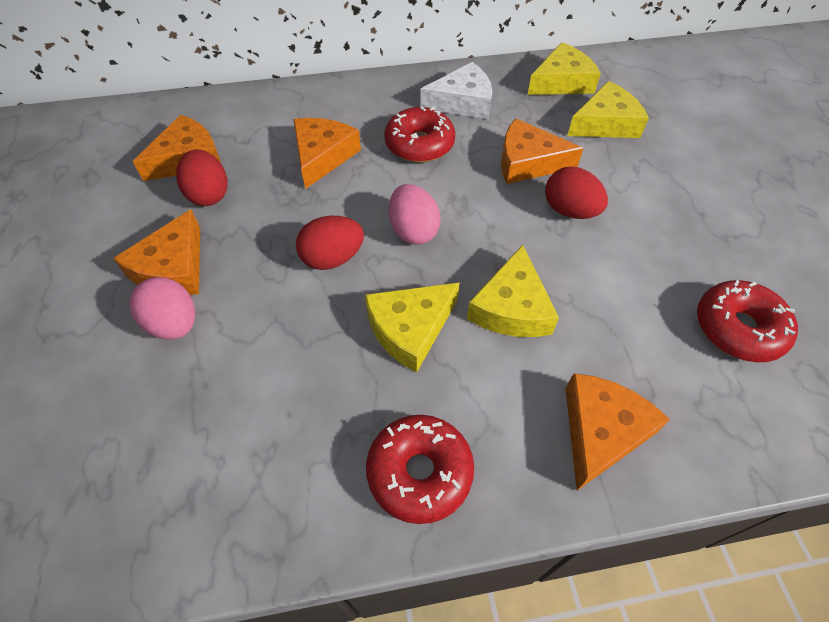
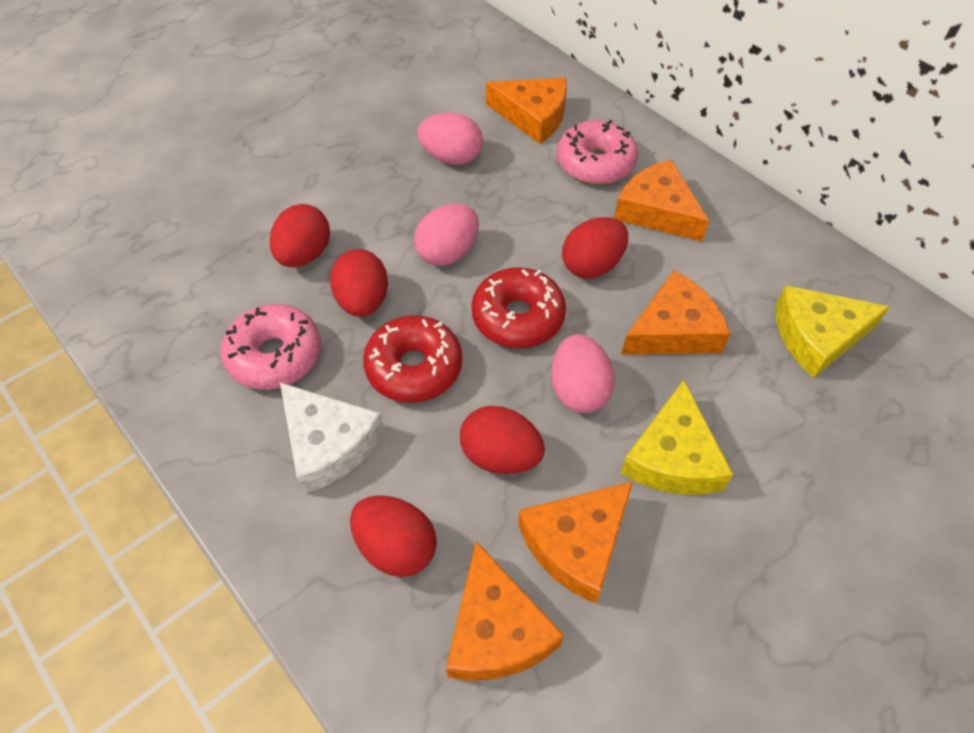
pink donut: none = 0 -> [221,304,321,390] [557,119,638,185] = 2
pink egg: [129,277,195,340] [389,184,441,245] = 2 -> [414,204,479,266] [417,112,483,165] [551,334,615,413] = 3
red donut: [366,415,474,524] [384,107,455,163] [697,280,798,363] = 3 -> [363,315,462,403] [472,267,566,348] = 2
red egg: [176,149,227,206] [296,216,364,270] [545,166,608,219] = 3 -> [270,204,330,267] [330,249,388,317] [350,495,437,577] [460,406,545,474] [562,217,628,279] = 5
yellow cheese: [365,282,460,373] [467,245,559,337] [528,42,601,95] [567,81,649,138] = 4 -> [621,380,734,494] [776,285,890,378] = 2

